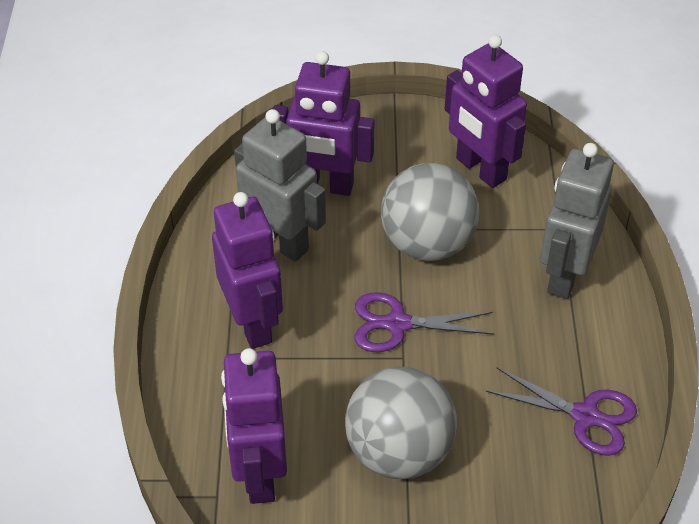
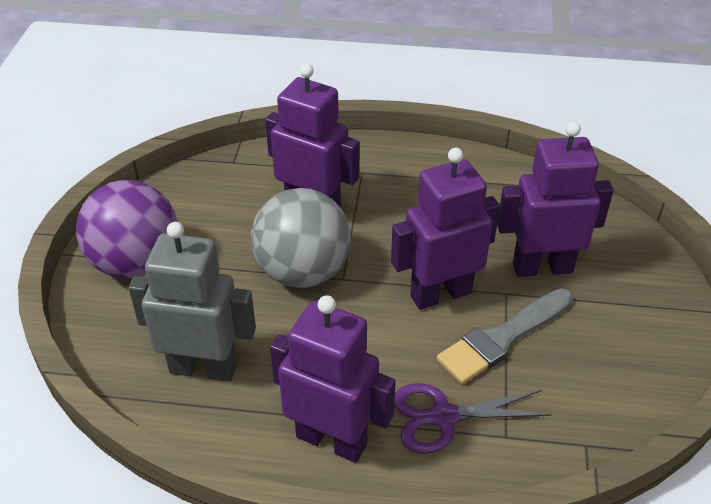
grey ball: [345,366,457,479] [381,163,479,261] = 2 -> [251,188,351,288] = 1
grey brush: none = 0 -> [437,288,573,384] = 1
grey robot: [234,109,326,262] [540,143,614,299] = 2 -> [128,222,256,382] = 1
purple ball: none = 0 -> [76,180,177,279] = 1
purple scissors: [355,292,495,352] [486,368,637,456] = 2 -> [394,383,552,454] = 1

